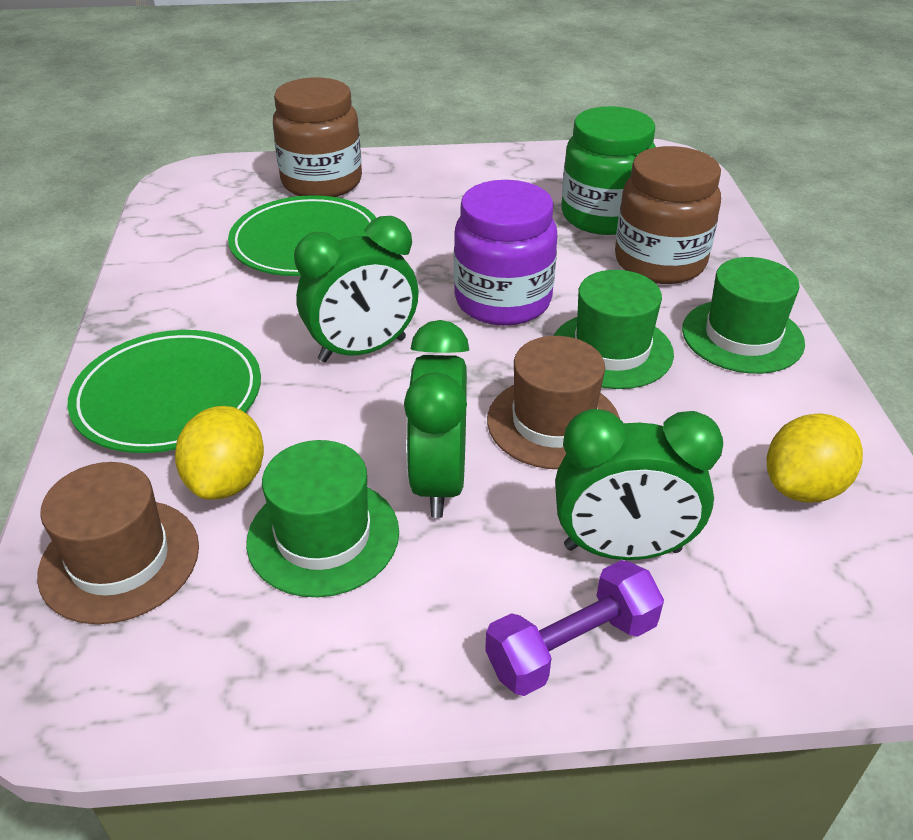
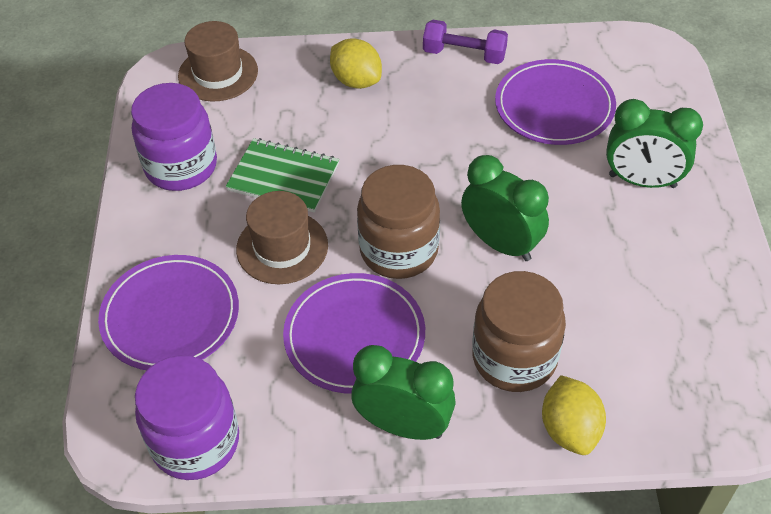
green hat: [246,440,399,597] [554,270,674,389] [682,257,805,374] = 3 -> none = 0
green jar: [561,106,656,235] = 1 -> none = 0
green notebook: none = 0 -> [226,138,339,213] = 1
green plate: [67,330,261,453] [228,195,376,276] = 2 -> none = 0
purple jar: [454,180,557,326] = 1 -> [131,83,217,191] [135,355,239,480] = 2
purple plate: none = 0 -> [98,255,239,370] [283,273,425,394] [495,59,616,145] = 3

